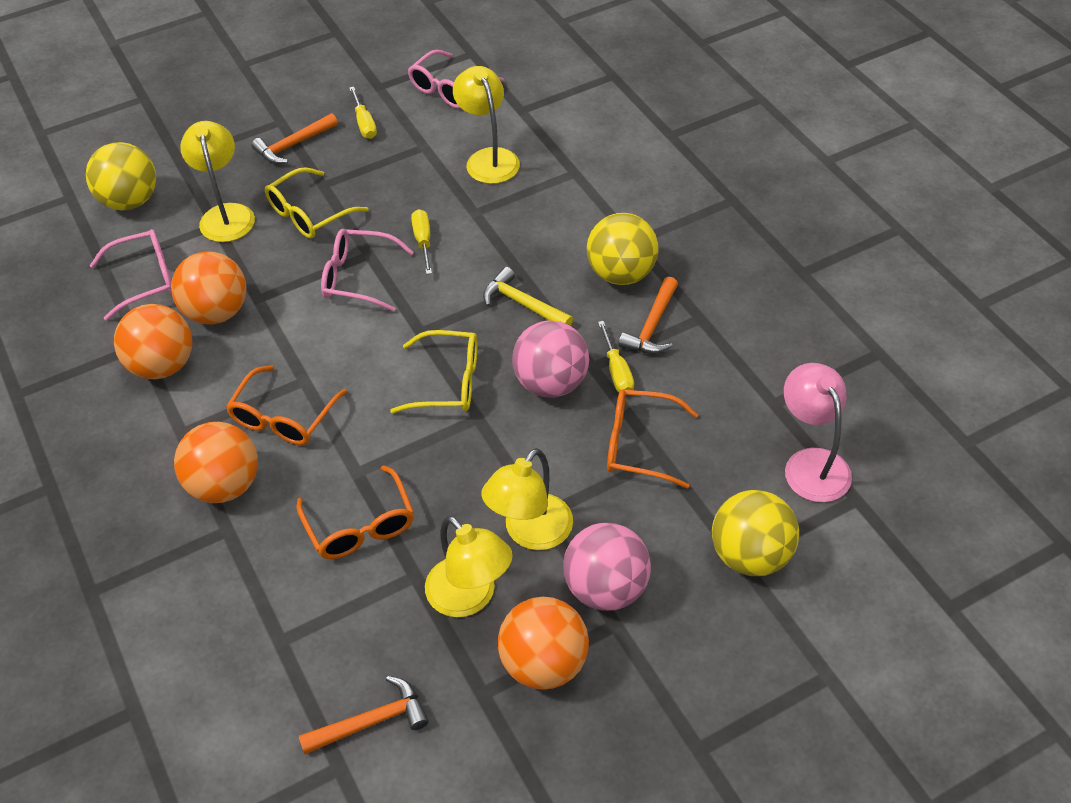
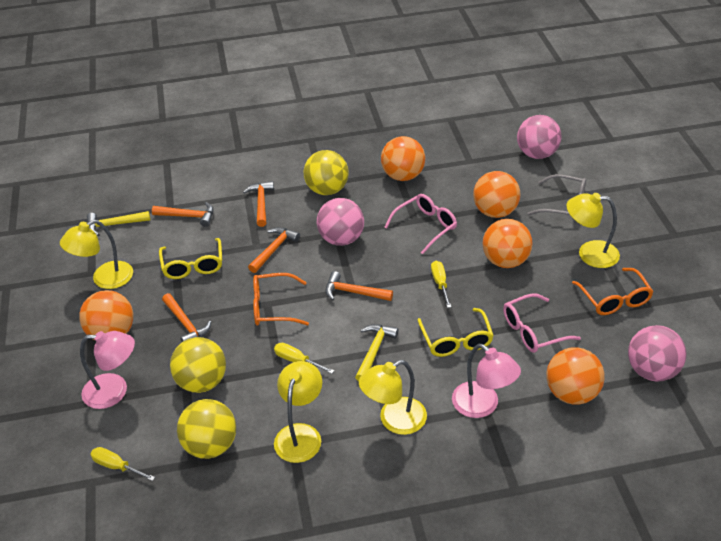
grey glasses: none = 0 -> [527,174,586,220] = 1
orange ball: [114,304,193,379] [171,251,246,324] [174,422,258,503] [498,597,589,690] = 4 -> [79,290,133,340] [381,136,425,181] [473,171,520,218] [483,219,533,268] [546,347,605,405] = 5
orange glasses: [226,365,347,445] [296,465,414,559] [607,389,699,489] = 3 -> [253,273,309,326] [572,268,654,315] = 2
orange hammer: [252,113,338,164] [299,676,429,754] [618,277,678,354] = 3 -> [152,202,214,227] [162,293,211,342] [243,181,274,227] [248,227,300,273] [325,271,393,301] = 5
pink ball: [512,321,589,398] [563,523,651,611] = 2 -> [317,198,364,246] [517,115,562,159] [628,325,687,382] = 3
pink glasses: [90,229,172,321] [321,229,414,312] [408,50,504,109] = 3 -> [384,194,457,254] [503,293,581,353] = 2
pink lamp: [784,363,852,502] = 1 -> [80,331,135,409] [452,344,521,418] = 2
yellow hammer: [483,267,573,326] = 1 -> [87,211,150,236] [355,324,398,381] = 2

